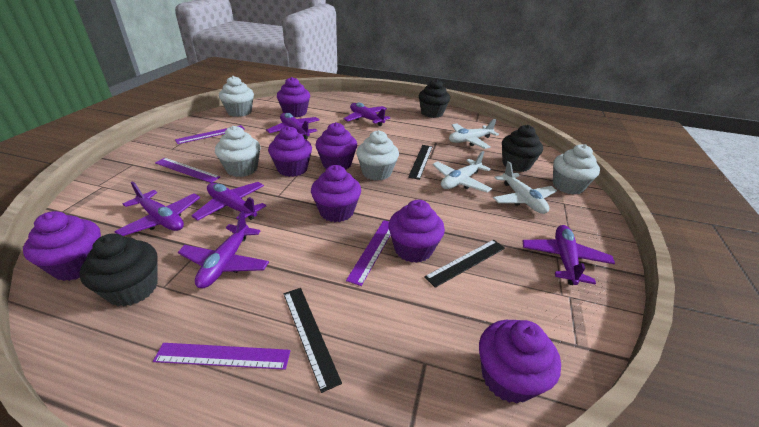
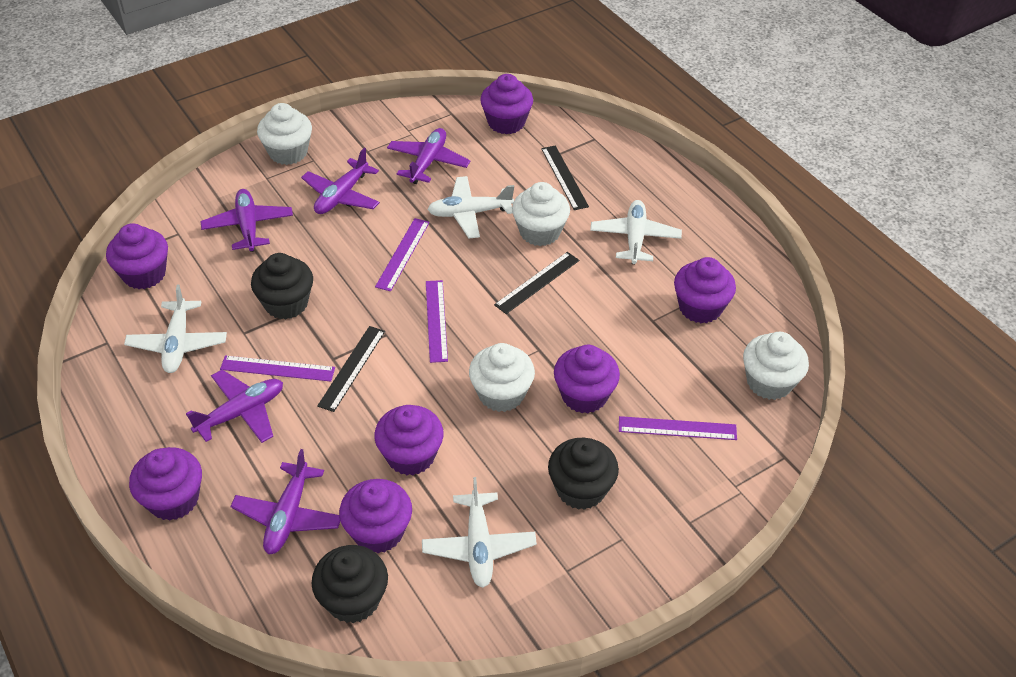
purple plane: [114,181,200,236] [178,211,269,288] [191,182,266,221] [266,113,320,139] [344,103,390,126] [522,225,615,285] = 6 -> [186,370,283,443] [200,189,293,252] [230,449,341,554] [301,148,380,214] [387,128,470,184] = 5
white plane: [432,151,492,192] [449,119,499,149] [493,161,557,214] = 3 -> [124,284,227,373] [422,477,537,587] [427,176,514,238] [590,200,682,264] = 4

